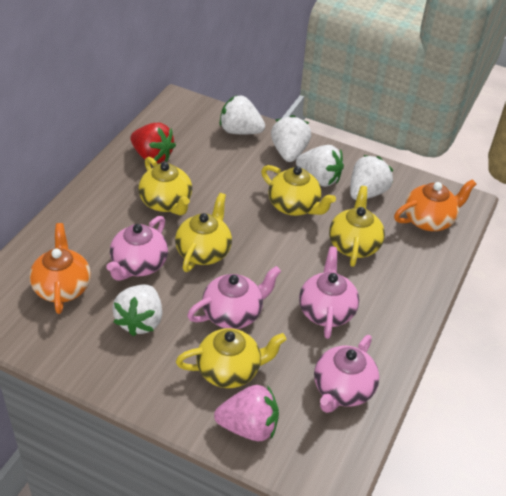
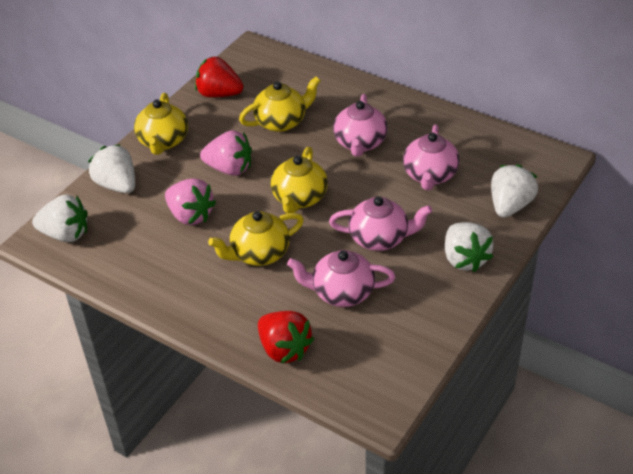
orange teapot: [29,223,91,314] [394,179,477,231] = 2 -> none = 0
pink strawberry: [214,385,279,441] = 1 -> [165,178,216,225] [200,130,252,176] = 2
red strawberry: [130,123,176,163] = 1 -> [195,57,244,98] [258,311,314,363] = 2
white strawberry: [113,285,162,336] [219,95,265,134] [271,115,311,162] [296,145,344,187] [350,155,393,200] = 5 -> [32,195,88,242] [88,144,135,193] [445,222,494,272] [491,165,538,218] = 4
yellow teapot: [138,157,192,215] [175,193,232,272] [176,328,286,388] [261,165,336,216] [329,186,385,267] = 5 -> [134,93,188,155] [208,211,304,266] [239,76,321,132] [271,147,328,214] = 4

